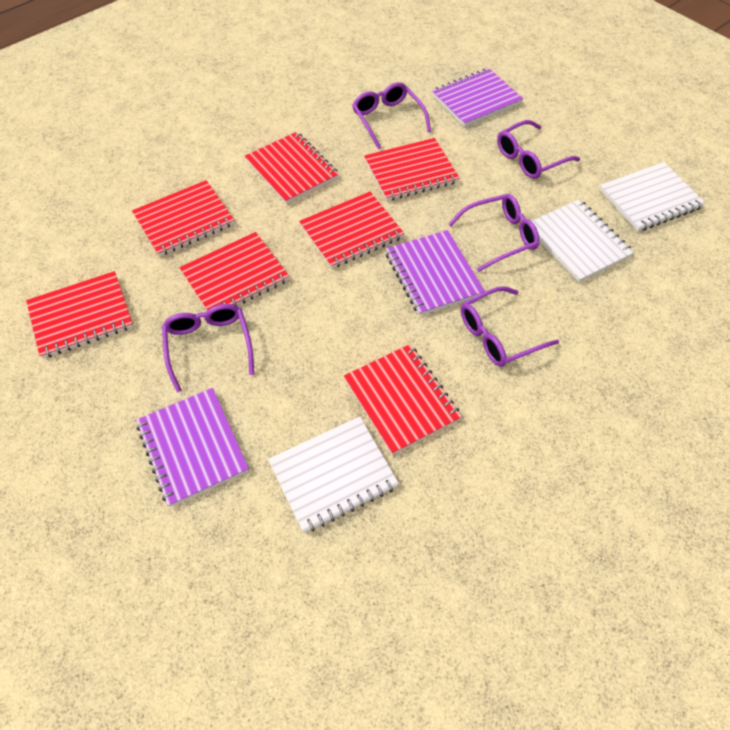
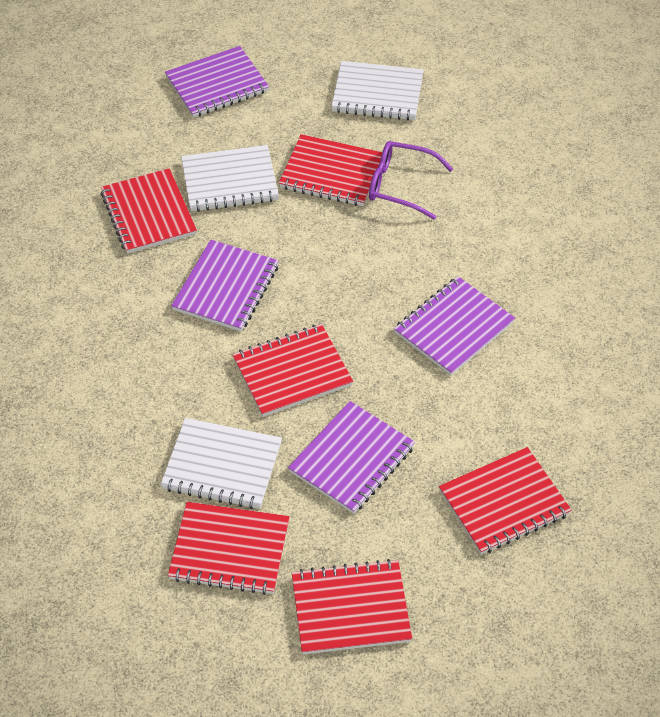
purple glasses: [162,304,254,393] [352,82,431,150] [449,194,539,272] [461,286,559,367] [497,120,580,179] = 5 -> [369,141,453,220] = 1
purple notebook: [136,388,249,507] [386,230,485,316] [432,68,523,127] = 3 -> [165,46,269,118] [171,240,279,332] [288,401,415,514] [394,276,515,376] = 4
red notebook: [26,271,133,358] [132,180,235,257] [179,232,289,311] [245,132,339,204] [299,192,404,269] [344,344,462,455] [364,138,460,201] = 7 -> [101,168,197,254] [168,502,289,595] [233,324,353,417] [279,134,382,206] [292,559,412,654] [439,447,572,554] = 6

